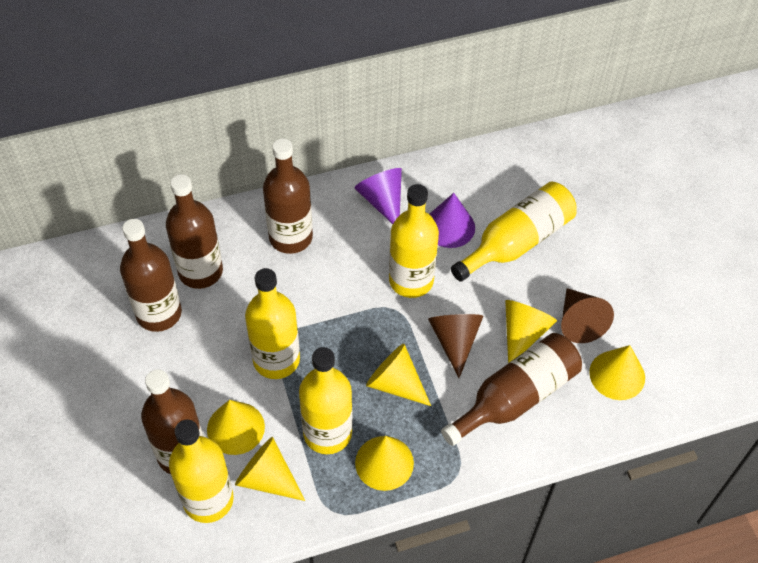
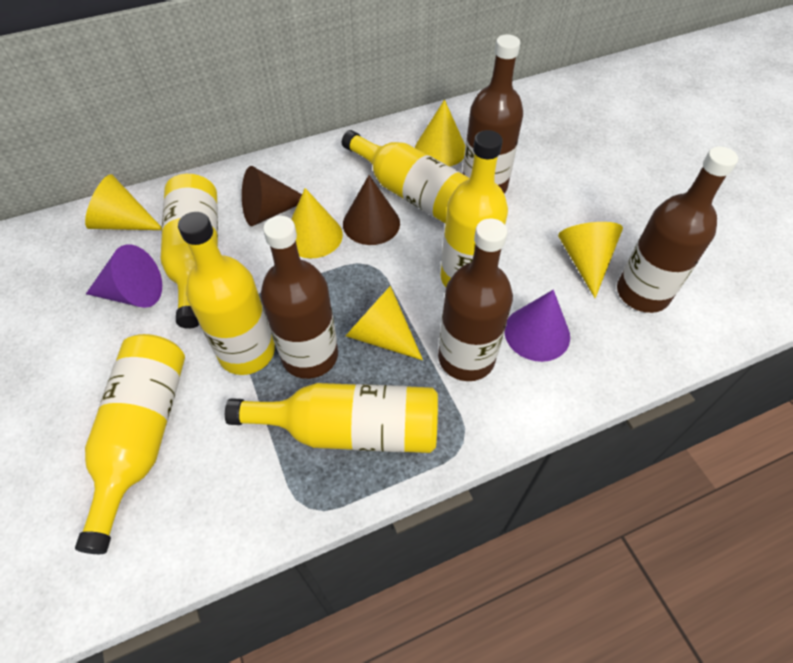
brown bottle: [120,219,182,332] [141,369,204,474] [166,174,223,289] [263,138,313,254] [441,333,582,446] = 5 -> [261,216,338,379] [438,218,513,381] [462,35,523,194] [617,146,738,313] = 4
yellow bottle: [169,420,234,523] [245,268,300,379] [299,347,353,454] [389,184,439,298] [451,182,576,282] = 5 -> [75,334,185,554] [160,174,218,329] [178,212,275,375] [225,383,438,453] [342,130,470,224] [440,130,508,287] = 6
yellow cone: [207,400,265,455] [235,437,305,501] [355,436,414,491] [366,344,431,406] [505,300,557,363] [589,345,645,400] = 6 -> [85,174,162,230] [291,188,343,258] [346,286,423,360] [415,99,465,166] [558,222,623,298] = 5

